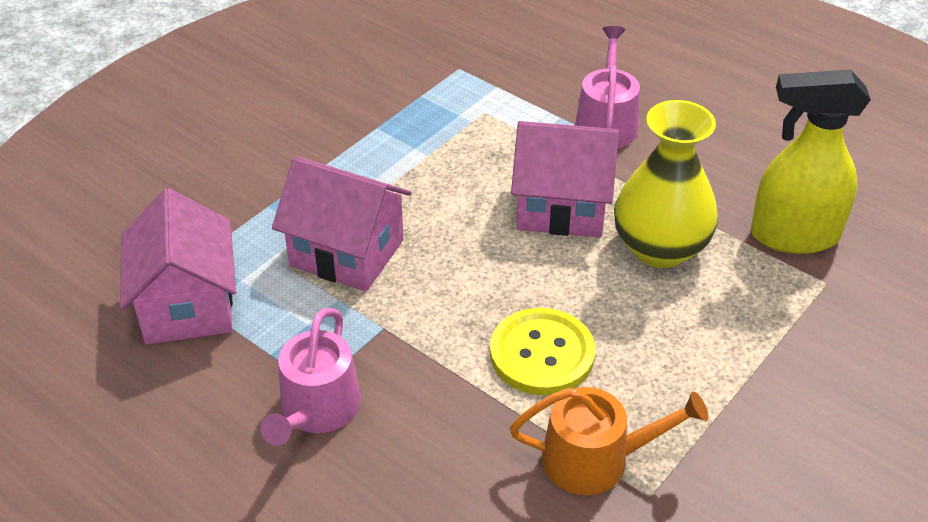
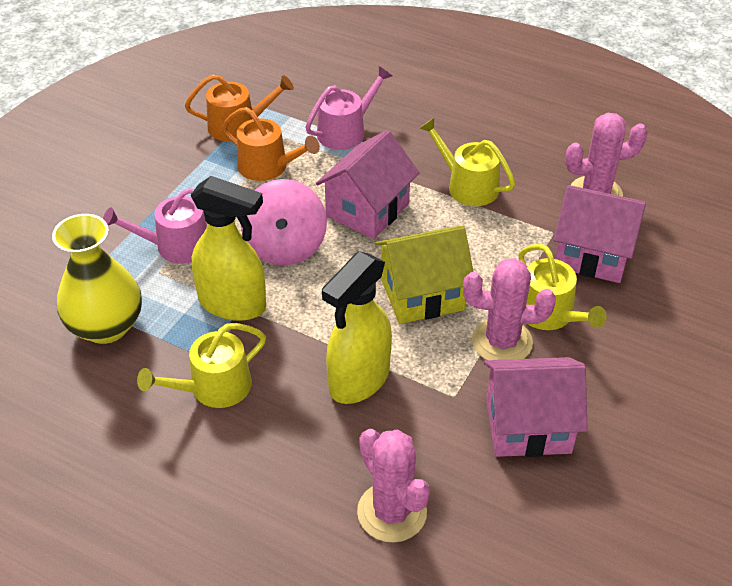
orange watering can: [510,387,709,495] = 1 -> [185,74,294,142] [222,107,320,181] = 2
pink cactus: none = 0 -> [357,429,430,543] [463,258,556,360] [565,113,648,197] = 3
pink spinning top: none = 0 -> [241,179,327,266] = 1
yellow button: [490,308,595,395] = 1 -> none = 0
yellow house: none = 0 -> [375,225,474,324] = 1
yellow spray bottle: [751,69,871,254] = 1 -> [190,176,266,321] [322,251,392,404] = 2
yellow watering can: none = 0 -> [137,323,266,408] [420,118,515,206] [519,244,607,330] = 3

